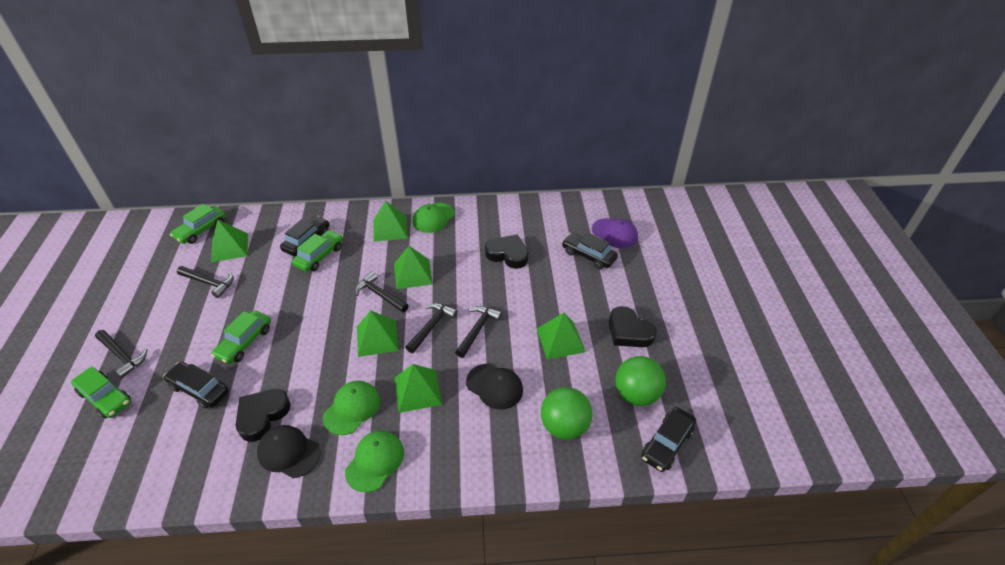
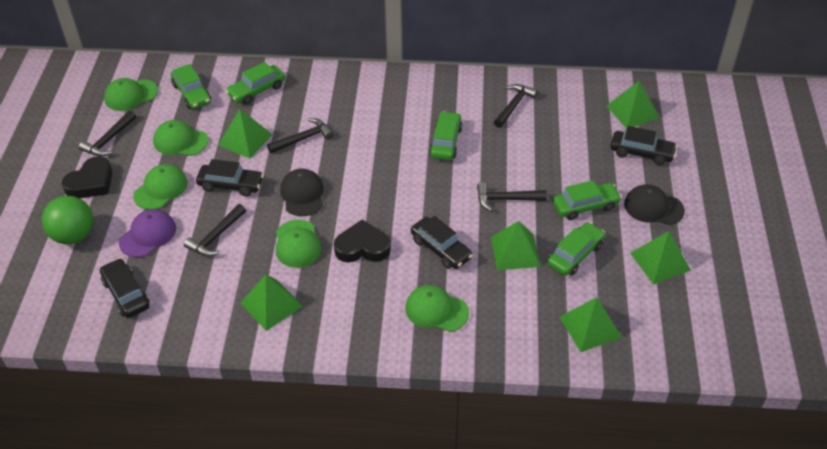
black heart: [236,389,291,442] [485,234,529,269] [609,306,657,347] = 3 -> [62,156,112,198] [334,220,391,263] = 2
green ball: [541,387,593,440] [615,356,666,406] = 2 -> [42,196,93,244] = 1
green cap: [323,381,380,435] [345,430,404,493] [412,203,455,233] = 3 -> [104,78,158,111] [133,164,188,210] [153,120,208,156] [276,220,321,268] [405,285,469,332] = 5
green car: [71,366,131,418] [170,204,226,244] [211,310,271,364] [292,230,343,272] = 4 -> [171,64,211,109] [226,62,285,104] [429,111,463,160] [547,222,605,276] [553,180,622,220] = 5

